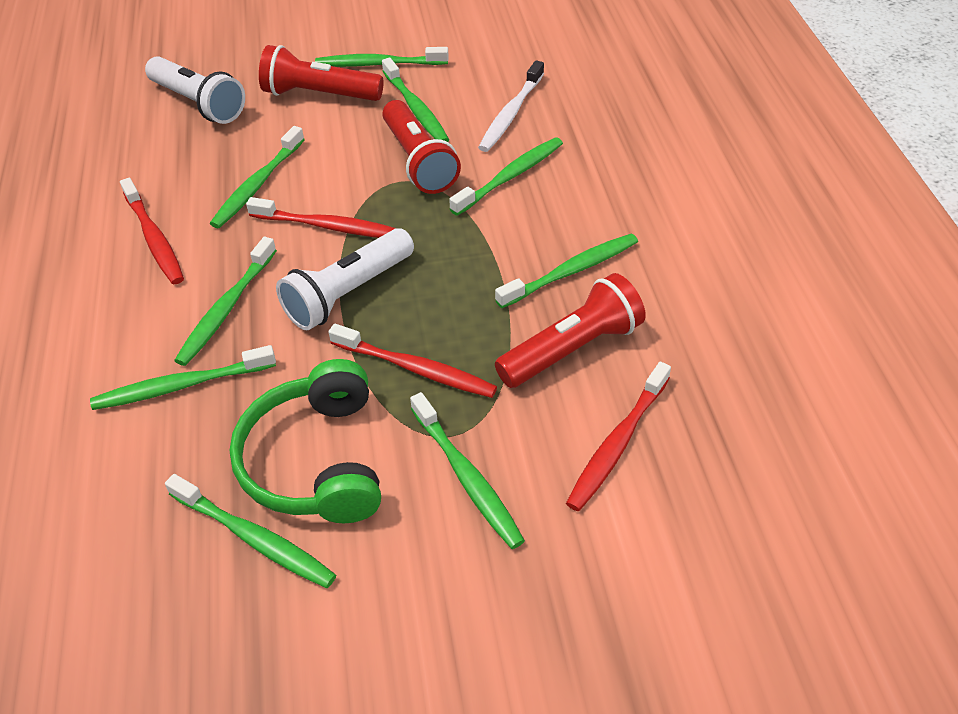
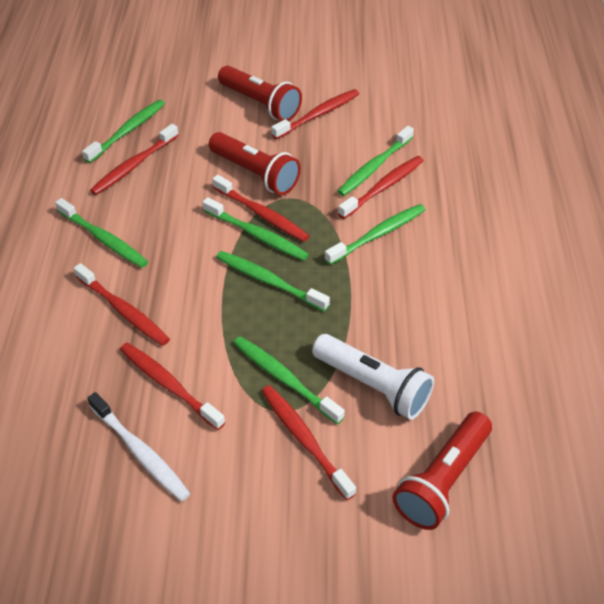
green headphones: [229,359,381,523] = 1 -> none = 0
green toothbrush: [90,345,276,410] [165,474,336,588] [174,237,277,366] [210,126,305,228] [315,47,449,67] [382,58,449,142] [410,392,525,549] [449,137,563,216] [495,234,638,308] = 9 -> [55,198,148,268] [82,100,165,163] [202,197,309,261] [216,251,330,312] [234,336,345,424] [324,204,425,265] [337,126,414,196] = 7
red toothbrush: [120,178,184,284] [246,197,395,238] [328,324,497,398] [566,362,671,511] = 4 -> [74,263,170,346] [90,124,179,195] [120,343,225,430] [212,175,309,242] [262,385,356,500] [271,89,359,139] [338,156,424,219] = 7
white flashlight: [145,56,245,124] [276,228,414,330] = 2 -> [312,334,434,420] = 1

